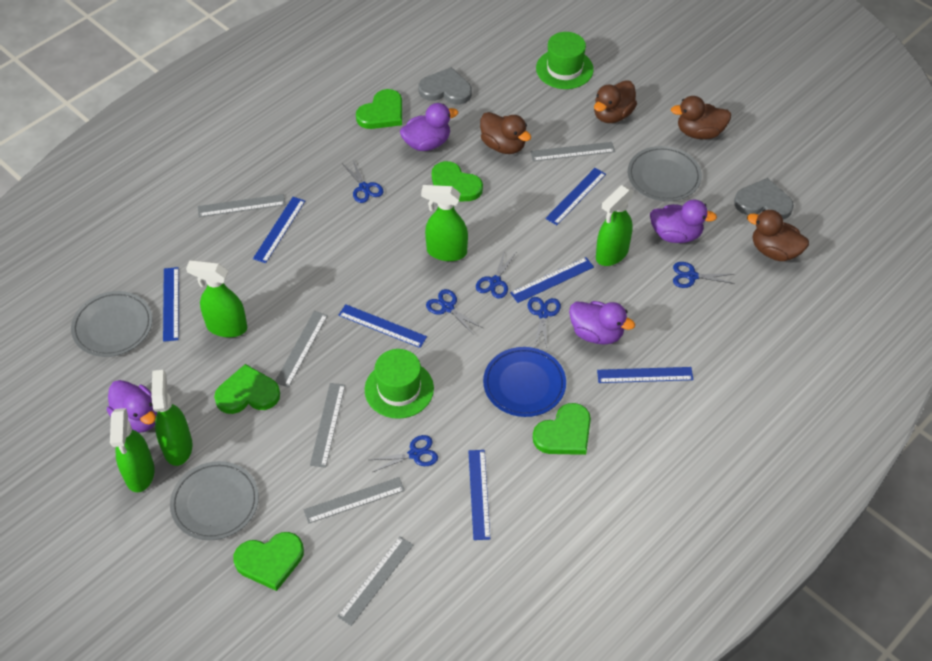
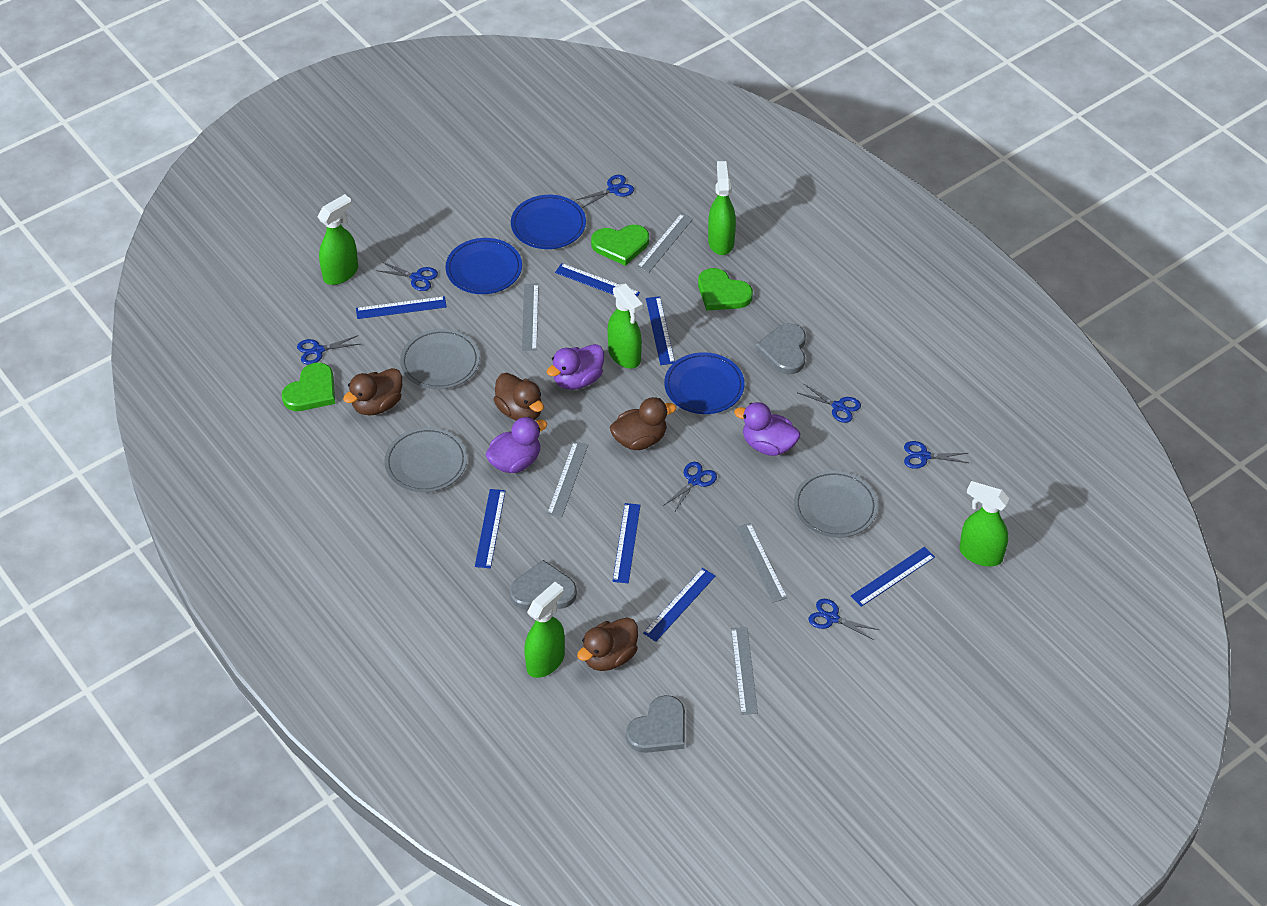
blue plate: [483,347,566,417] = 1 -> [445,238,522,294] [511,195,586,249] [664,352,745,414] = 3
blue scissors: [342,160,384,203] [370,435,438,472] [426,289,483,335] [476,250,516,298] [527,297,561,348] [673,262,735,288] = 6 -> [297,335,360,365] [376,261,438,291] [576,175,634,208] [663,462,717,513] [798,384,861,423] [808,599,879,640] [904,441,968,469] = 7
green hat: [365,349,434,419] [536,32,594,89] = 2 -> none = 0
green heart: [214,364,280,414] [233,532,304,591] [356,89,402,129] [432,161,483,202] [532,403,591,455] = 5 -> [282,363,335,411] [591,225,649,266] [698,268,753,311] = 3
grey heart: [418,67,472,105] [734,178,794,219] = 2 -> [510,560,577,610] [626,695,685,753] [755,323,806,374] = 3
grey ruler: [198,194,285,217] [275,311,328,387] [304,477,405,524] [310,383,345,468] [337,536,413,626] [531,142,615,161] = 6 -> [522,284,539,351] [547,441,588,518] [637,213,693,273] [731,627,758,715] [736,523,787,603] = 5
purple duck: [107,380,157,433] [400,103,458,151] [569,301,635,344] [650,200,717,243] = 4 -> [485,417,547,473] [547,344,604,390] [734,402,800,456] = 3

